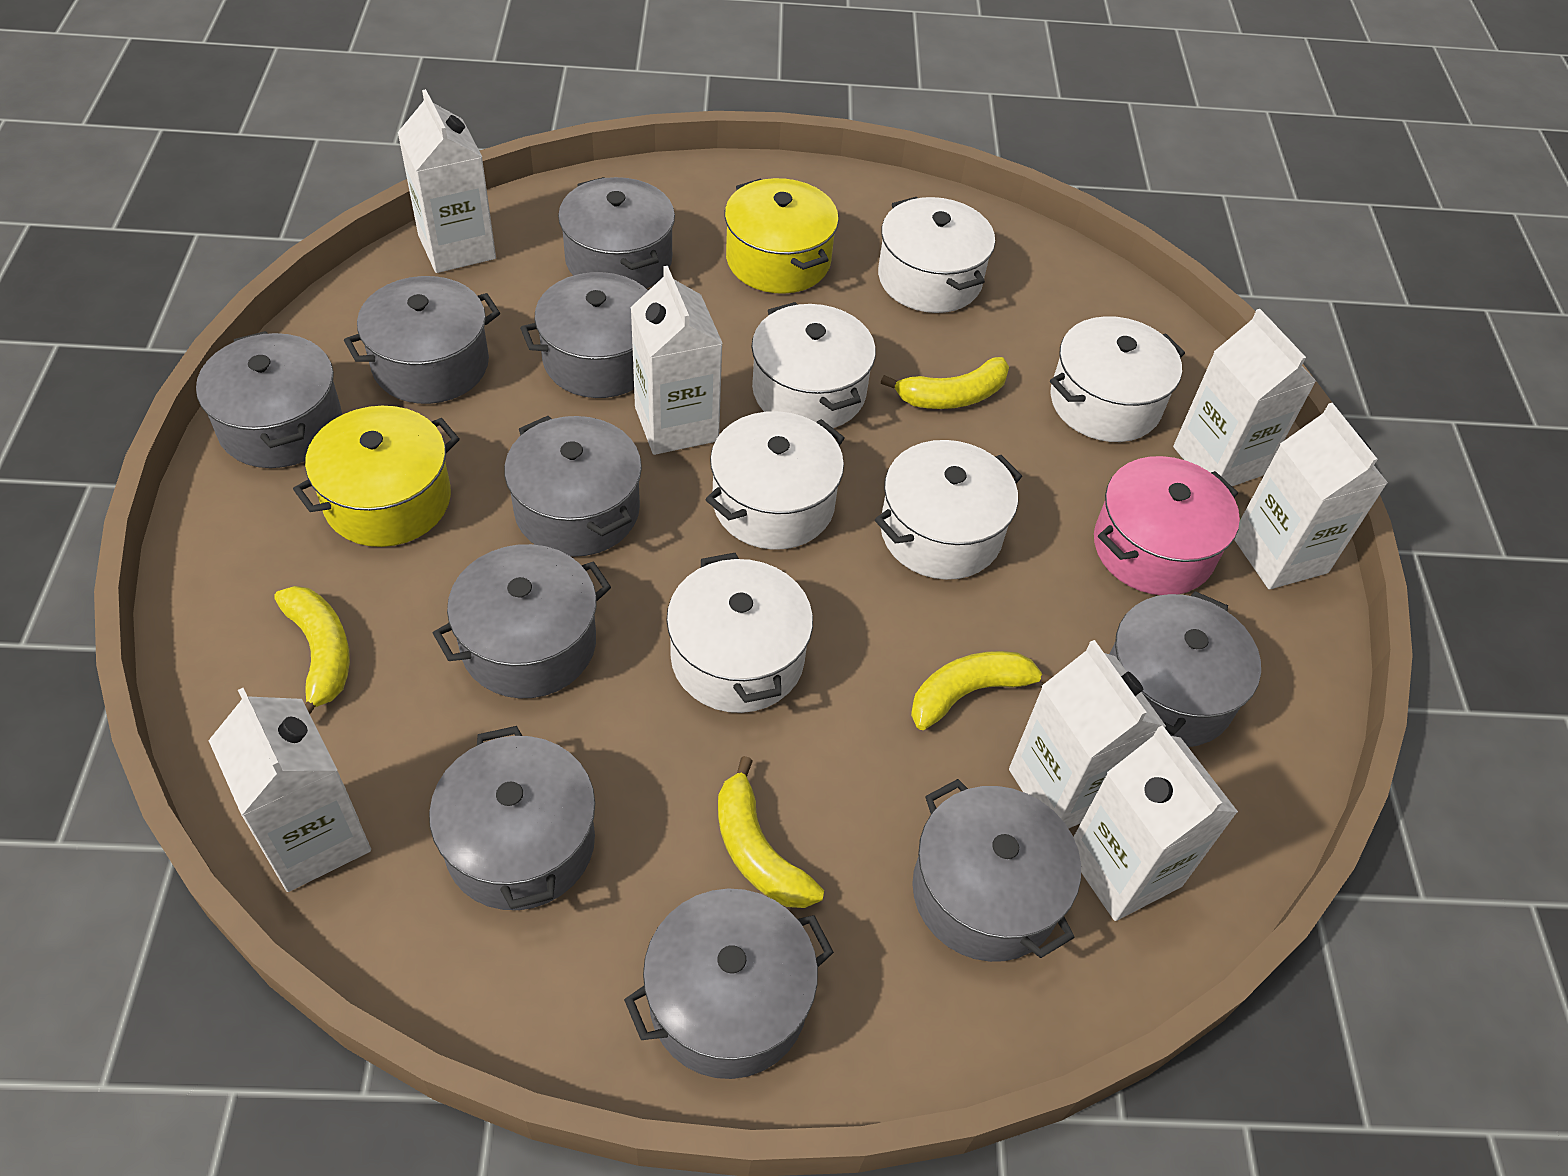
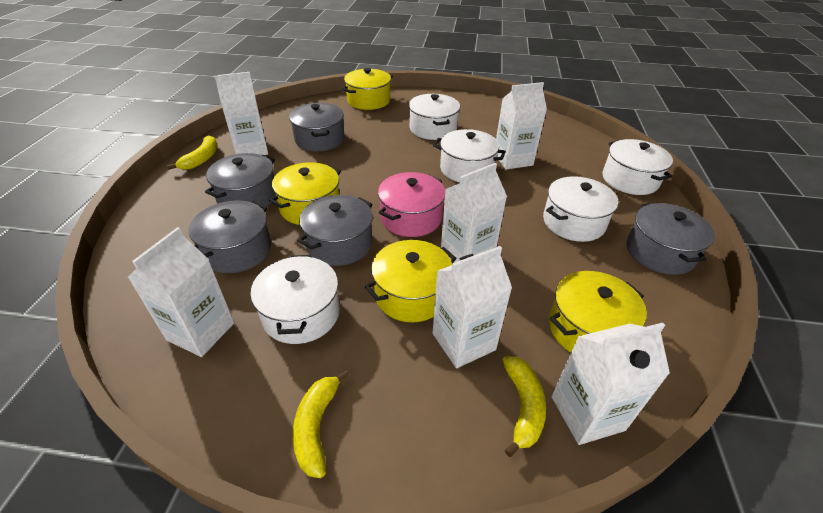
grey pot: [196,331,342,468] [344,276,500,404] [429,726,595,910] [433,544,611,698] [504,416,642,557] [520,272,648,398] [558,177,675,289] [624,889,834,1079] [912,779,1081,962] [1110,591,1261,747] = 10 -> [189,201,271,273] [205,153,276,206] [289,103,345,151] [298,195,373,266] [627,203,715,275] = 5
white carton: [208,688,371,892] [398,89,496,273] [630,266,723,455] [1009,640,1166,829] [1073,725,1238,921] [1173,309,1316,486] [1234,403,1388,589] = 7 -> [128,227,234,357] [214,72,268,155] [432,246,512,368] [441,163,507,263] [496,82,547,169] [551,323,670,445] = 6
white pot: [666,553,813,713] [705,411,845,550] [752,302,876,428] [875,440,1022,580] [878,197,995,313] [1050,316,1185,442] = 6 -> [250,255,340,344] [409,94,460,140] [433,129,506,182] [543,176,618,242] [603,139,673,195] = 5
yellow banana: [274,586,350,714] [718,756,824,908] [881,357,1009,409] [911,651,1053,730] = 4 -> [167,135,217,170] [293,370,349,478] [502,356,546,457] = 3
yellow pot: [293,406,460,547] [725,178,839,294] = 2 -> [269,162,341,225] [342,68,393,110] [365,240,456,322] [549,271,647,353] = 4

